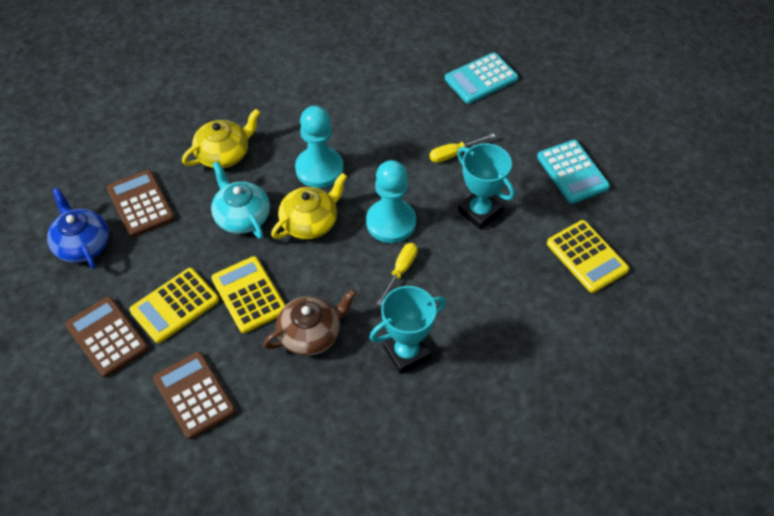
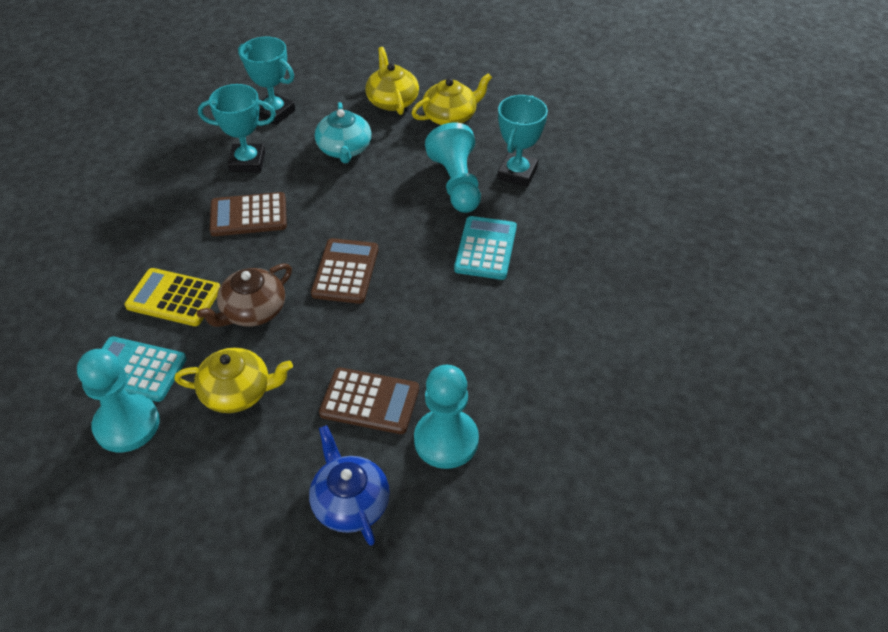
turquoise pawn: [295,106,344,188] [366,160,416,243] = 2 -> [77,349,160,452] [414,365,479,469] [425,122,481,213] = 3
turquoise trophy: [370,286,446,374] [457,143,515,230] = 2 -> [198,84,276,172] [238,36,295,125] [497,95,548,187] = 3
yellow calculator: [130,268,219,343] [211,256,285,333] [547,220,629,293] = 3 -> [124,268,220,326] = 1
yellow screwdriver: [377,243,418,306] [429,133,496,163] = 2 -> none = 0
yellow teapot: [182,109,261,168] [271,173,347,239] = 2 -> [174,347,293,413] [365,47,419,115] [411,73,492,125] = 3

